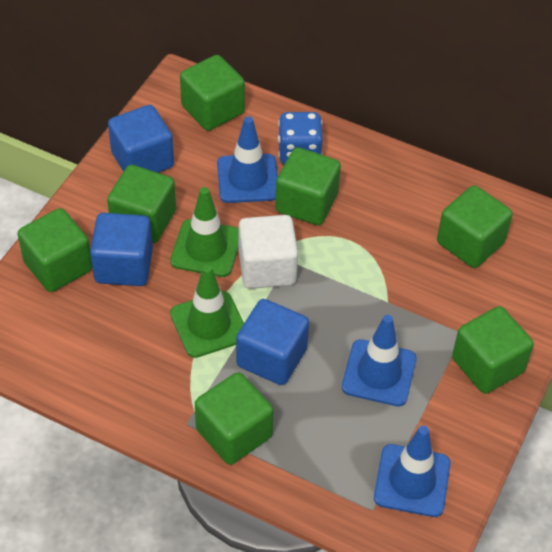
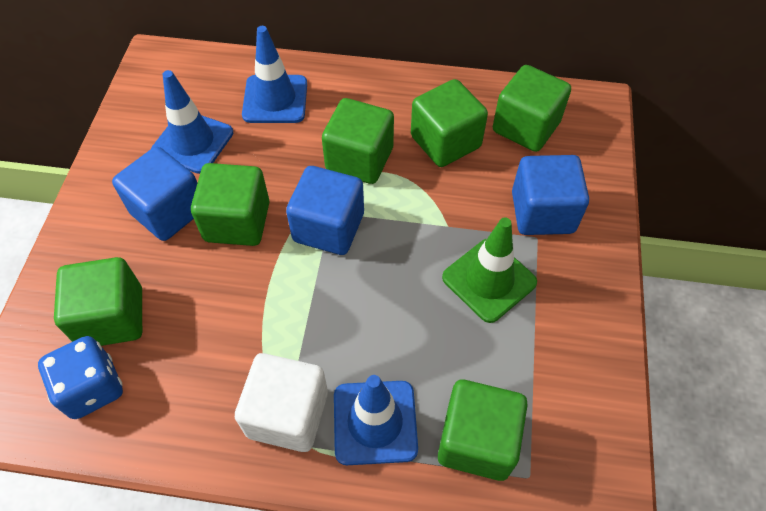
green cube: [18,208,92,292] [107,165,176,243] [180,55,245,131] [195,372,274,465] [275,147,341,225] [437,185,512,268] [452,306,534,394] = 7 -> [54,257,142,346] [191,163,269,246] [322,98,394,184] [411,79,488,167] [438,380,528,481] [493,65,571,152] = 6
green traffic cone: [170,187,239,277] [170,265,244,358] = 2 -> [442,217,537,323] = 1

